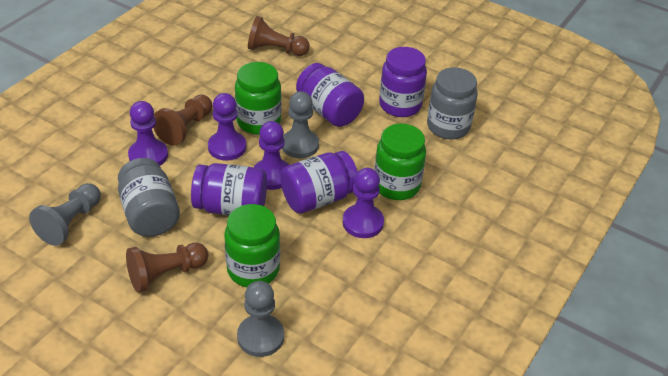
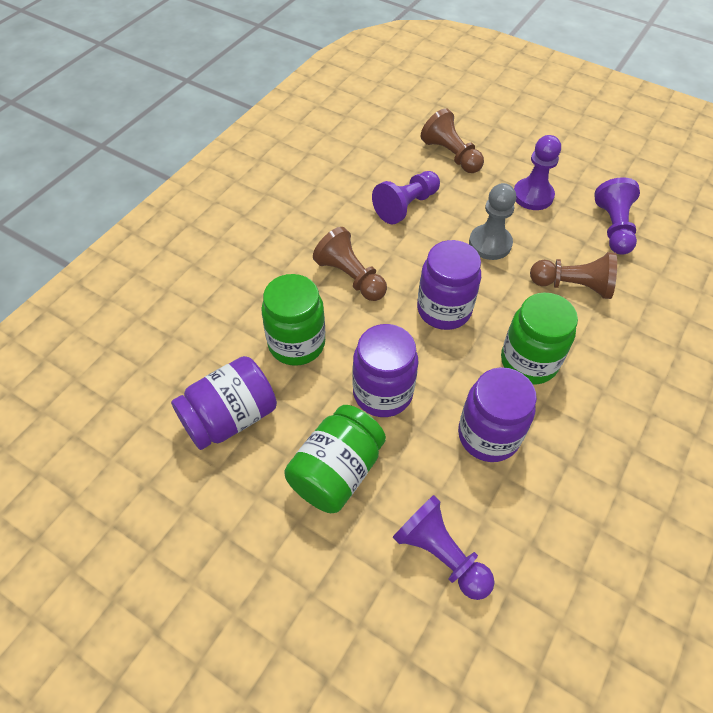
grey jar: [118,158,180,237] [427,67,478,140] = 2 -> none = 0
grey pawn: [29,183,101,246] [237,281,284,357] [282,91,319,158] = 3 -> [469,183,516,260] = 1

